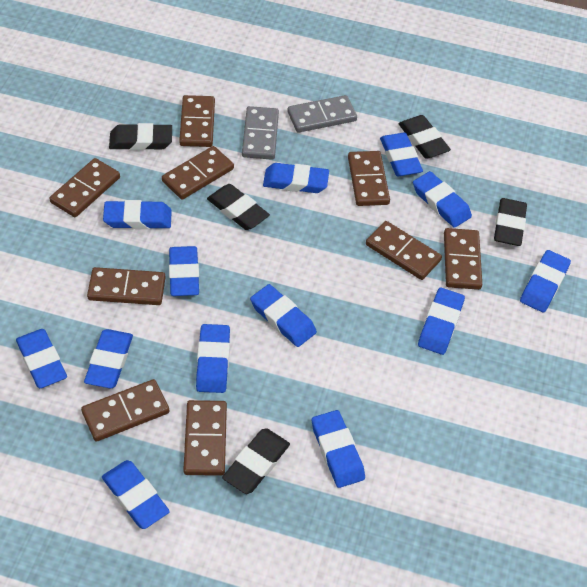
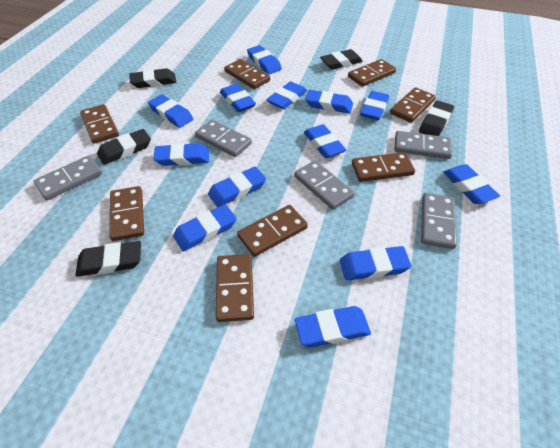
brown domino: [49,158,120,217] [81,379,169,442] [87,267,166,305] [162,146,234,200] [179,95,215,147] [183,400,227,476] [348,151,390,206] [366,221,442,280] [444,228,482,290] = 9 -> [80,104,119,144] [109,186,144,241] [216,254,254,322] [224,59,270,89] [237,205,308,257] [348,59,396,87] [352,152,415,182] [390,87,436,123] = 8
grey domino: [242,106,279,160] [287,95,357,133] = 2 -> [34,155,102,200] [195,120,252,157] [294,160,355,210] [394,131,452,159] [421,193,457,249] = 5

